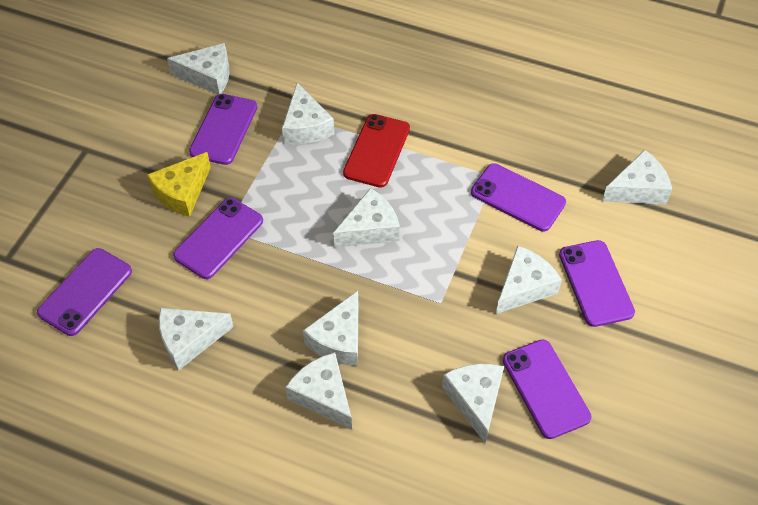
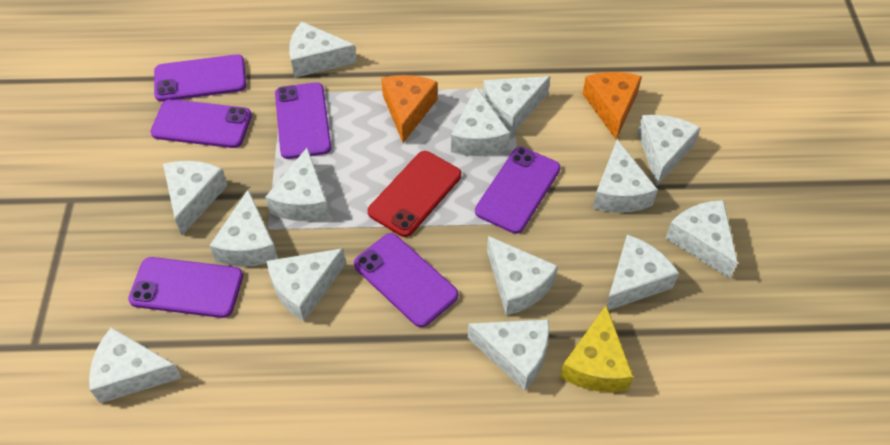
orange cheese: none = 0 -> [381,75,438,143] [583,72,642,139] = 2
white cheese: [159,308,234,371] [167,43,229,95] [282,83,334,144] [285,352,352,429] [303,291,358,366] [333,188,400,248] [442,364,504,443] [496,245,562,314] [602,150,672,204] = 9 -> [89,327,182,403] [163,161,228,235] [209,190,278,266] [265,148,330,221] [267,248,346,322] [289,22,357,78] [451,87,510,156] [468,319,549,391] [483,76,551,135] [487,236,558,315] [593,139,658,213] [606,235,679,310] [638,115,700,186] [666,200,738,278] = 14

